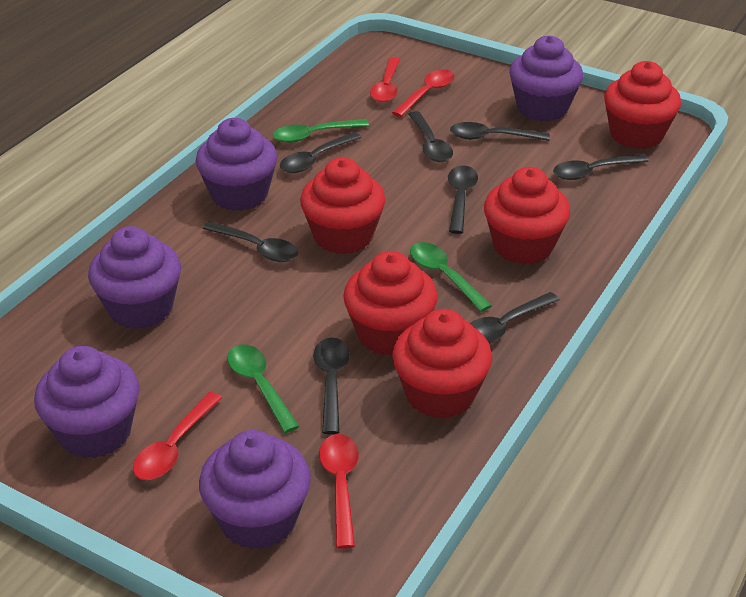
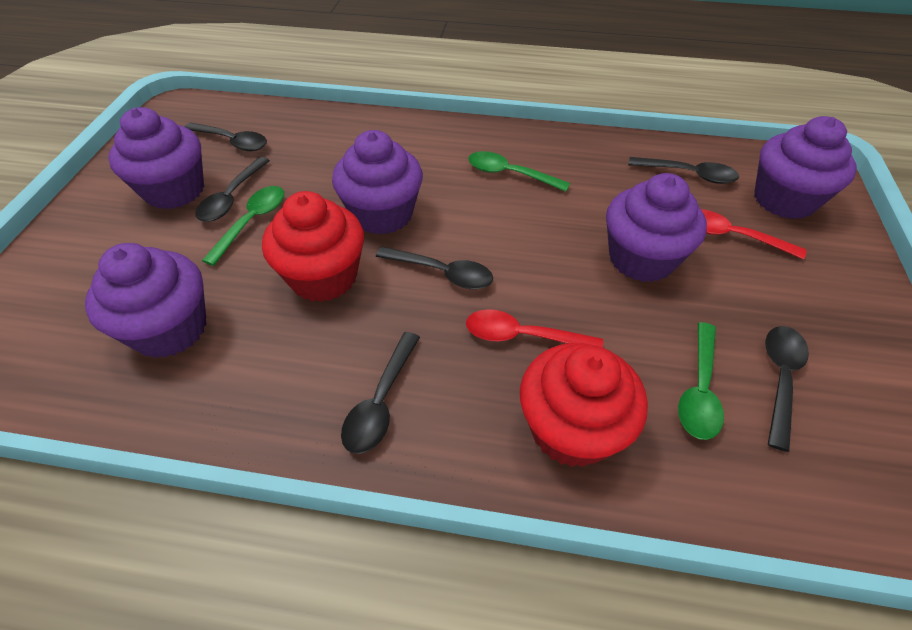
black spoon: [202,221,298,262] [280,132,362,173] [313,337,350,434] [408,111,453,162] [448,166,478,234] [450,122,550,141] [470,292,560,344] [553,154,649,180] = 8 -> [184,122,267,151] [195,157,270,222] [341,332,420,454] [376,246,493,289] [628,157,739,184] [765,326,809,452] = 6
red cupcake: [300,157,386,254] [343,251,438,356] [392,309,492,419] [484,167,570,265] [604,61,681,149] = 5 -> [262,191,364,302] [520,343,648,467] = 2
red spoon: [133,392,222,480] [319,434,359,549] [370,57,401,102] [392,69,454,117] = 4 -> [466,309,603,347] [701,209,806,259] = 2

